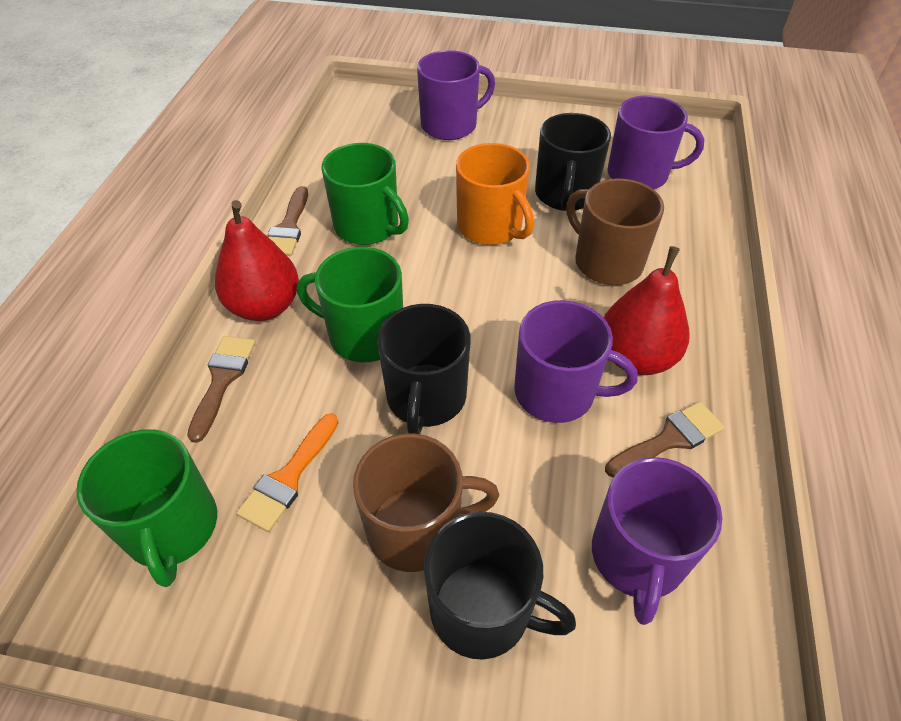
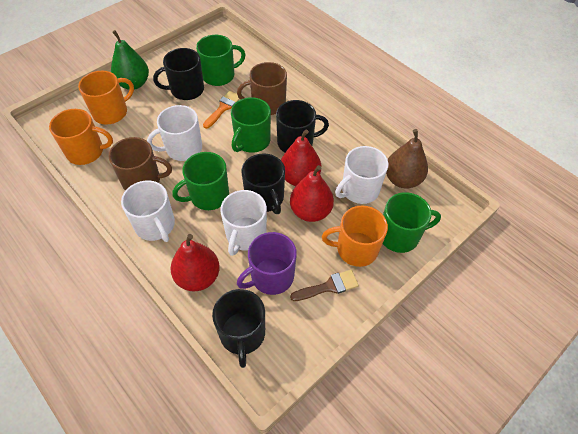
black mug: [377,304,471,434] [424,512,576,660] [535,113,611,211] = 3 -> [153,48,204,100] [212,289,265,368] [241,154,285,214] [276,100,329,152] = 4
brown brush: [187,336,255,443] [267,186,308,256] [605,402,725,478] = 3 -> [290,270,359,301] = 1
brown pear: none = 0 -> [386,129,428,189] = 1
green mug: [76,429,217,587] [297,247,403,362] [321,143,409,245] = 3 -> [172,152,229,210] [196,35,246,86] [231,97,271,153] [383,192,441,253] = 4
green pear: none = 0 -> [111,30,149,90] = 1
orange mug: [456,143,534,245] = 1 -> [49,109,113,165] [78,71,134,124] [322,205,388,267] = 3
purple mug: [417,50,495,140] [514,300,638,423] [592,457,722,625] [607,96,704,190] = 4 -> [237,232,297,295] = 1
red pear: [215,200,299,321] [604,246,689,375] = 2 -> [170,234,220,291] [281,129,321,186] [290,165,334,222] = 3
white mug: none = 0 -> [121,180,175,242] [147,105,202,161] [220,190,267,256] [335,146,388,204] = 4

